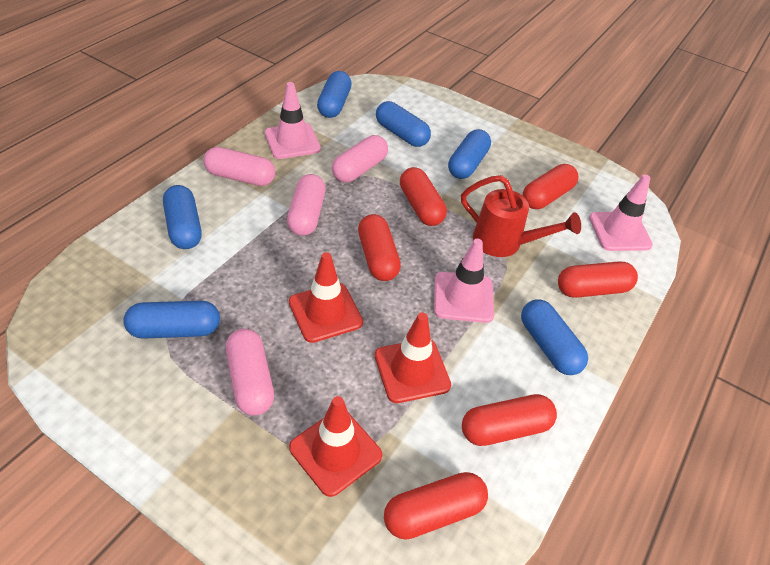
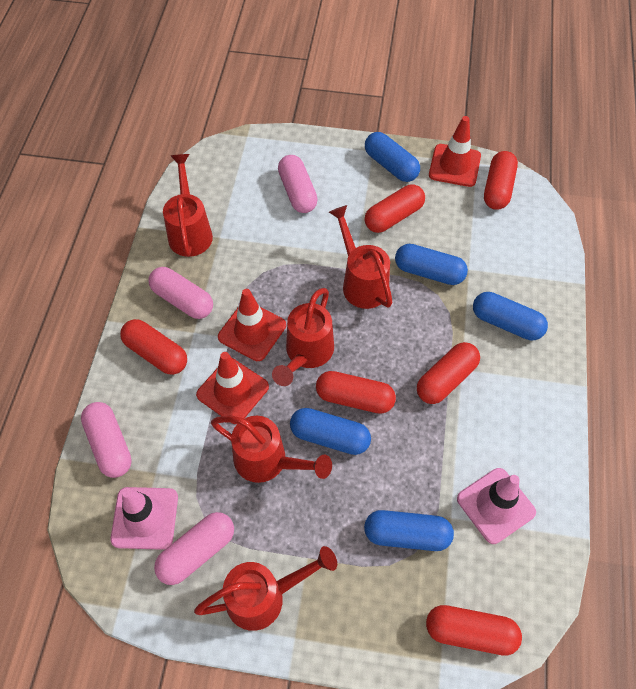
blue capsule: [123,301,220,339] [163,185,202,249] [317,71,352,118] [376,101,431,147] [448,129,491,179] [521,300,588,375] = 6 -> [290,408,371,455] [364,510,454,551] [365,132,420,182] [395,244,468,285] [473,292,548,340] = 5
pink traffic cone: [265,82,321,159] [434,239,494,323] [589,174,653,251] = 3 -> [110,487,178,550] [457,468,536,544] = 2
red watering can: [461,175,581,257] = 1 -> [163,154,213,257] [194,546,337,631] [211,416,332,483] [272,288,334,386] [329,205,393,309] = 5

